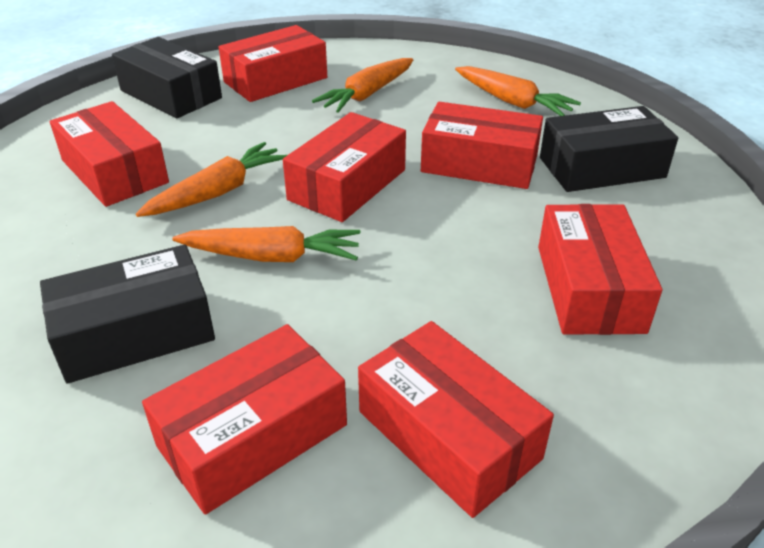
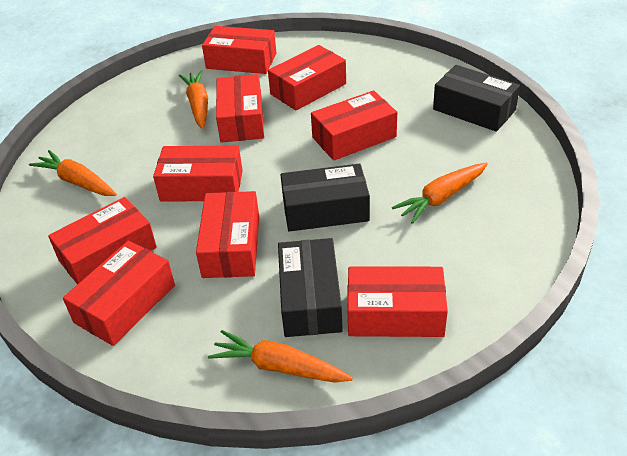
red box: [50,101,169,207] [142,324,347,514] [219,25,327,102] [283,112,406,222] [358,321,554,518] [421,102,543,189] [538,204,662,335] = 7 -> [48,197,157,285] [63,241,175,346] [153,146,243,201] [196,191,259,278] [202,26,277,74] [216,74,264,143] [268,45,346,111] [311,90,397,161] [347,267,448,337] = 9

